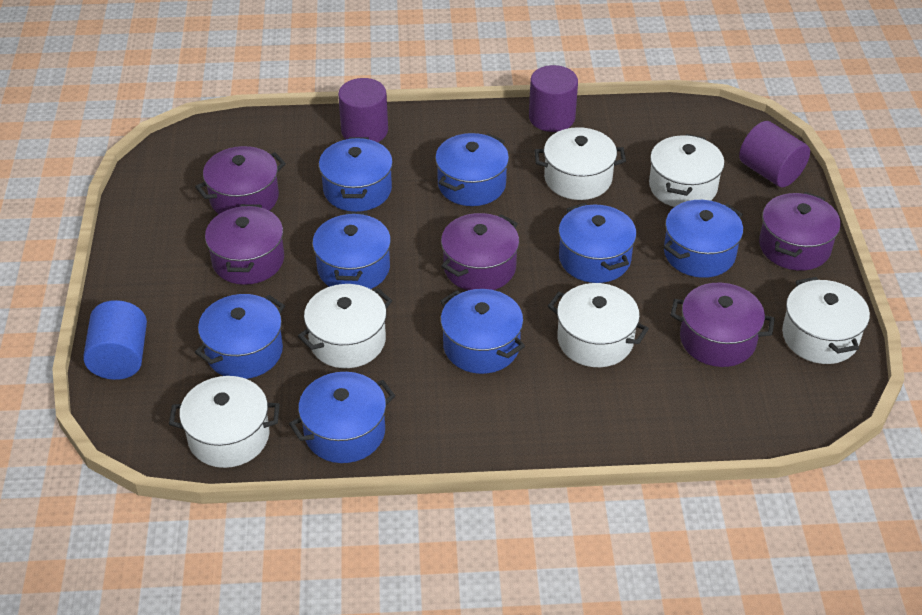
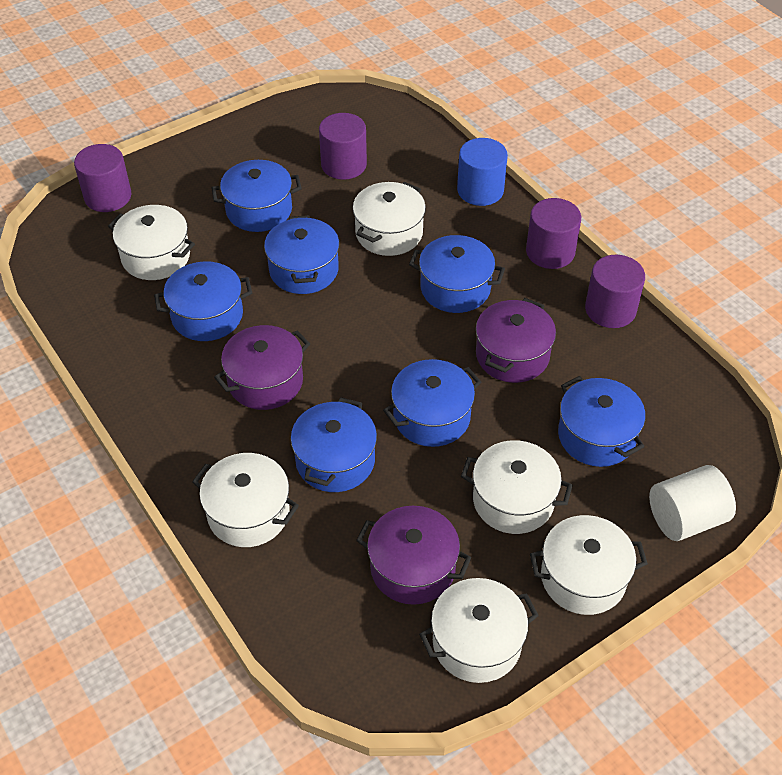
blue pot: [195,294,285,379] [289,372,395,463] [312,212,391,289] [319,137,393,212] [435,133,509,206] [440,289,525,374] [559,203,636,283] [663,200,743,278] = 8 -> [154,261,252,341] [212,160,302,232] [264,215,339,294] [291,397,377,492] [383,359,481,447] [409,235,505,313] [558,376,645,467] = 7
purple cylinder: [338,78,388,142] [529,65,578,132] [739,121,810,187] = 3 -> [74,144,132,212] [319,113,367,180] [526,198,581,269] [585,255,645,328] = 4
purple pot: [195,146,286,214] [205,204,284,285] [441,213,519,290] [670,283,775,367] [759,192,841,271] = 5 -> [214,325,310,410] [356,506,472,605] [476,298,556,383] = 3
white cylinder: none = 0 -> [649,465,736,541] = 1

